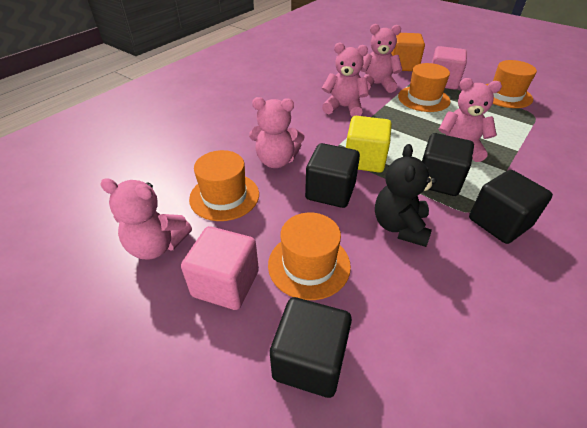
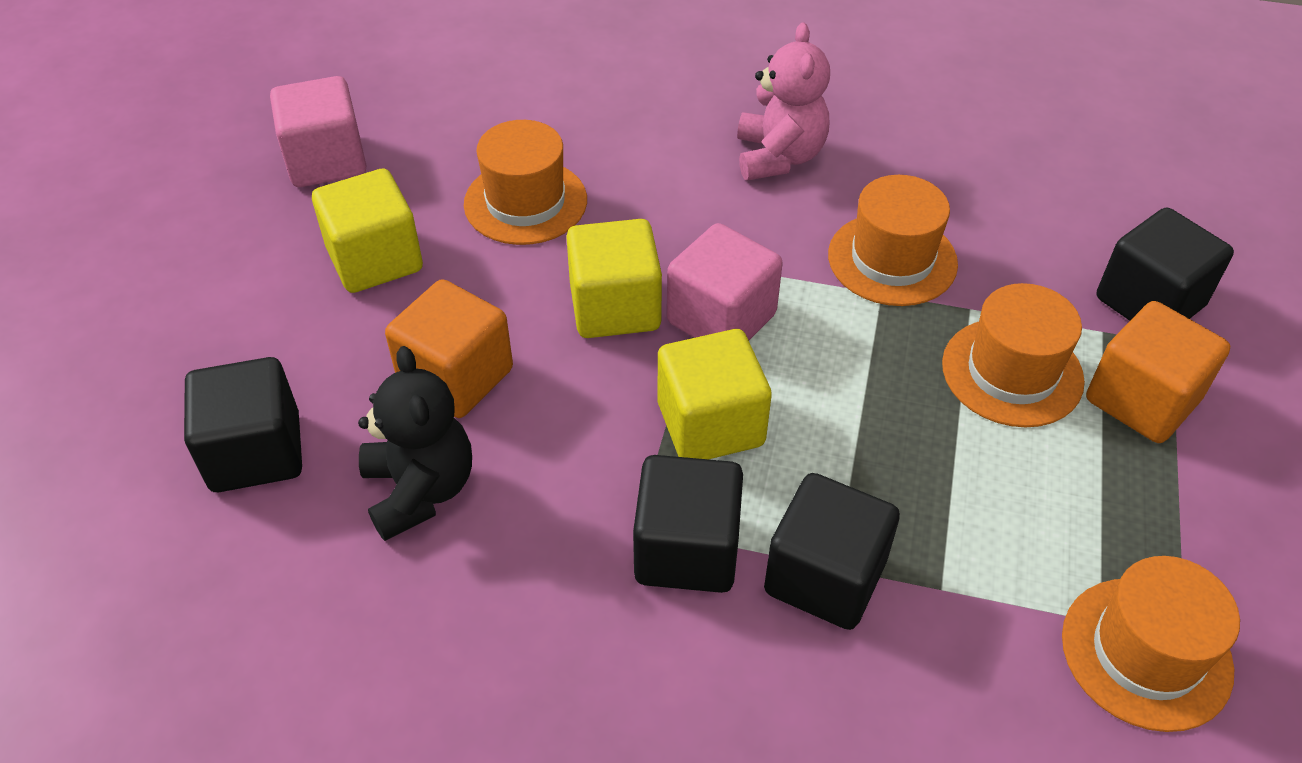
orange cube: [391,33,425,71] = 1 -> [385,279,513,418] [1086,301,1230,443] = 2
pink teddy bear: [100,178,192,259] [249,97,304,168] [322,43,369,117] [361,24,402,93] [438,78,502,162] = 5 -> [737,23,830,180] = 1
yellow cube: [346,116,392,172] = 1 -> [312,169,423,293] [566,219,662,338] [657,329,772,459] = 3

